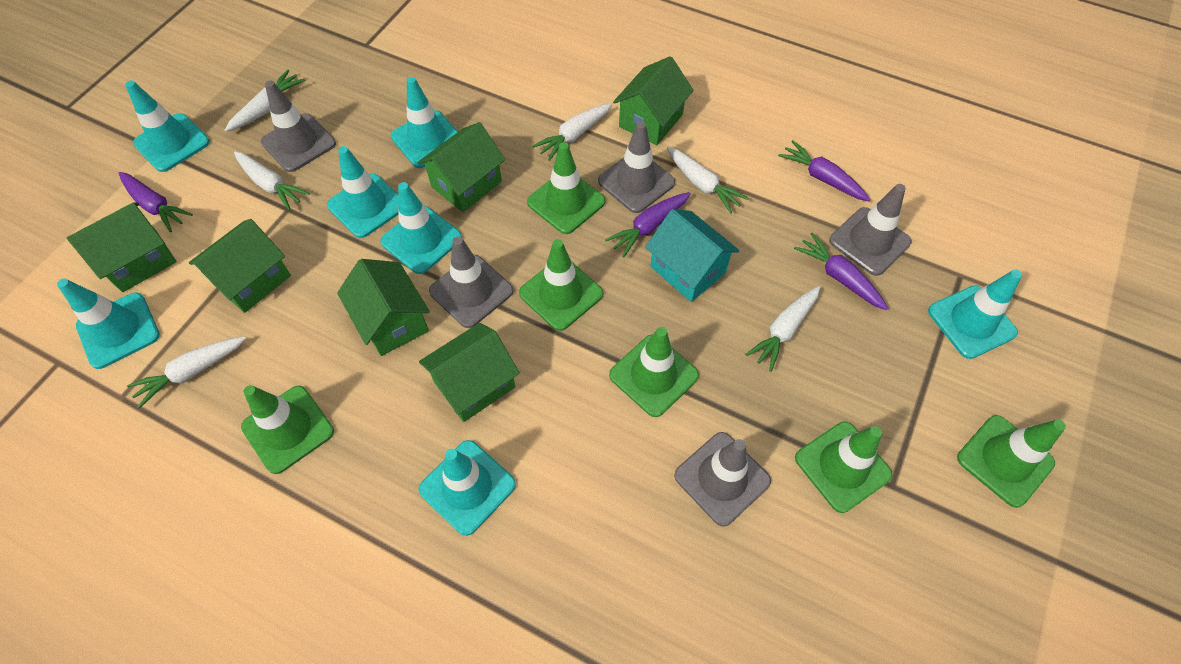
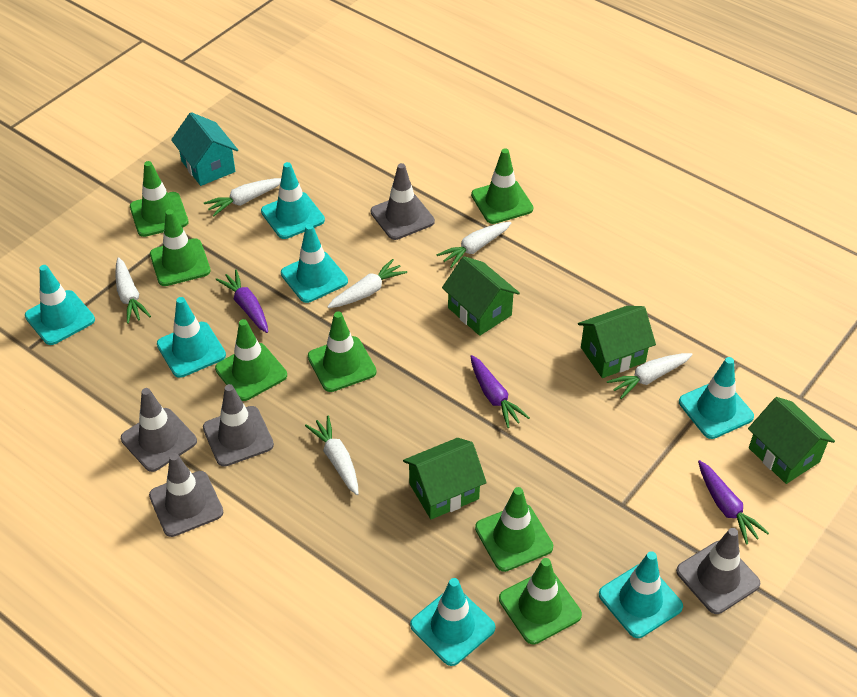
green house: [67,202,177,292] [189,219,291,313] [337,259,430,356] [418,122,505,212] [419,323,520,422] [613,56,694,146] = 6 -> [403,438,487,519] [442,256,520,336] [578,306,656,378] [748,397,835,484] = 4
green traffic cone: [241,385,334,474] [519,239,603,331] [527,142,605,234] [609,327,699,417] [795,422,893,513] [957,415,1066,508] = 6 -> [130,161,189,237] [150,209,211,286] [215,319,287,401] [308,311,377,392] [471,148,534,224] [475,487,553,572] [499,558,582,645] = 7
purple carrot: [119,172,193,232] [605,192,691,257] [778,140,871,201] [794,233,888,310] = 4 -> [215,270,268,333] [470,355,530,428] [698,460,769,545] = 3

